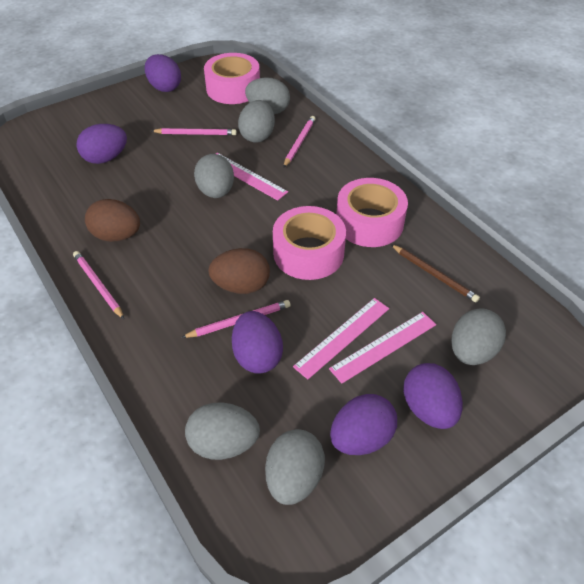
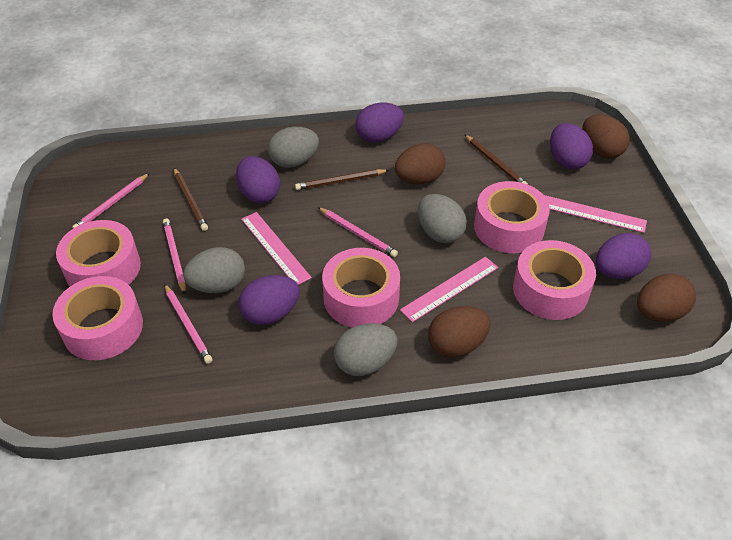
brown egg: [85,199,140,242] [208,248,270,294] = 2 -> [395,143,446,184] [428,306,490,358] [582,115,630,159] [637,273,696,322] = 4
brown pencil: [391,244,480,302] = 1 -> [174,168,208,231] [295,169,389,190] [464,134,528,184] = 3
grey egg: [185,403,260,460] [194,154,234,198] [238,100,275,143] [245,77,290,114] [265,429,325,505] [452,308,506,365] = 6 -> [183,247,245,293] [268,127,319,168] [334,323,397,376] [418,194,467,243] = 4
pink tape: [204,53,260,104] [273,206,346,280] [336,178,408,247] = 3 -> [52,276,143,360] [56,220,141,286] [322,248,400,328] [474,181,550,253] [513,240,596,320] = 5

